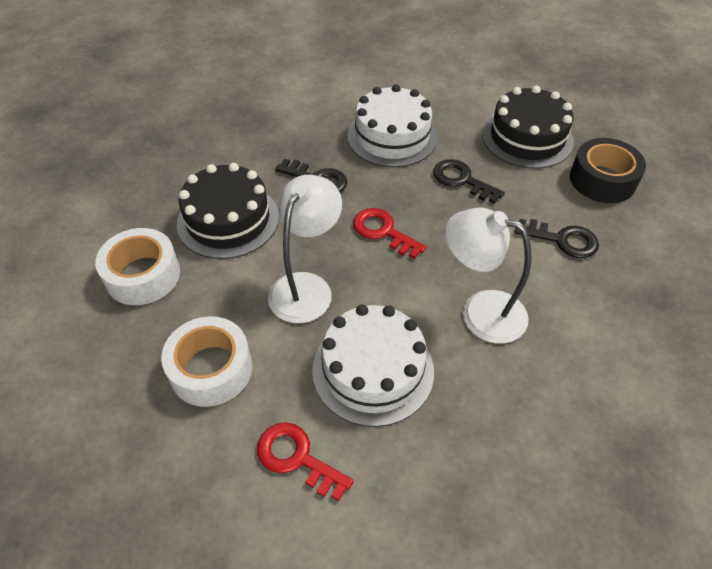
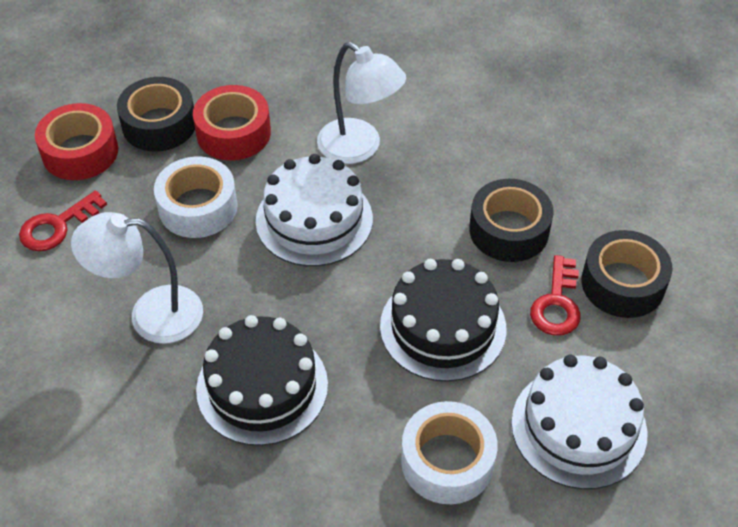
black key: [275,159,347,193] [433,159,505,204] [515,219,599,258] = 3 -> none = 0
black tape: [570,138,646,203] = 1 -> [117,77,195,152] [469,179,554,262] [581,230,672,318] = 3
red tape: none = 0 -> [35,103,118,180] [193,85,271,161] = 2

